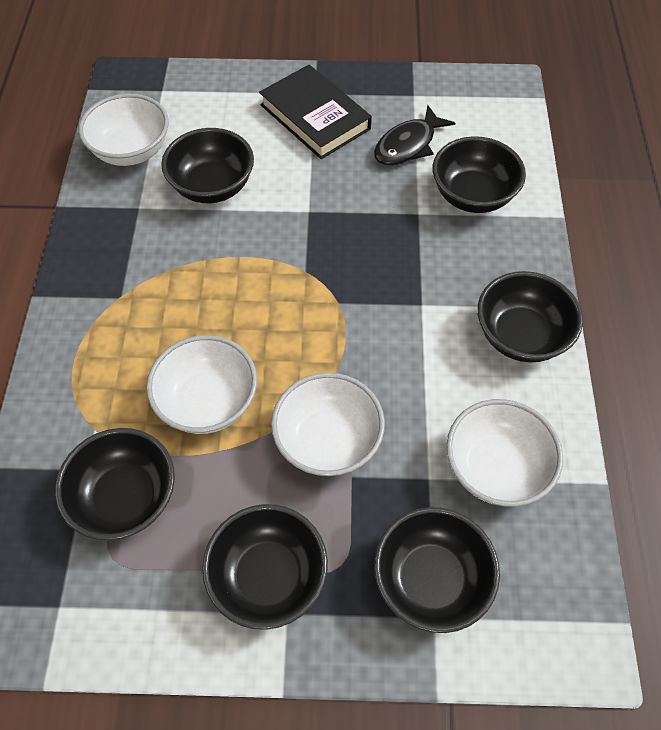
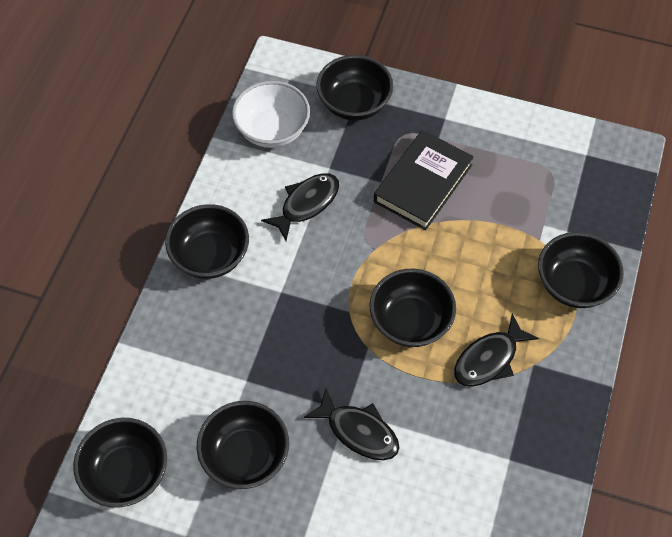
black fish: [374,105,455,165] = 1 -> [261,173,339,241] [304,388,400,460] [454,314,539,387] = 3
white bowl: [79,94,169,166] [147,335,257,434] [271,373,385,476] [446,399,563,507] = 4 -> [232,81,310,148] = 1

